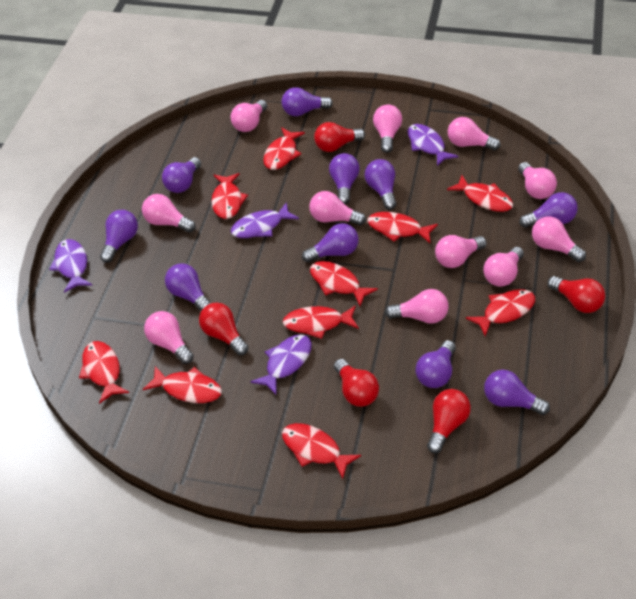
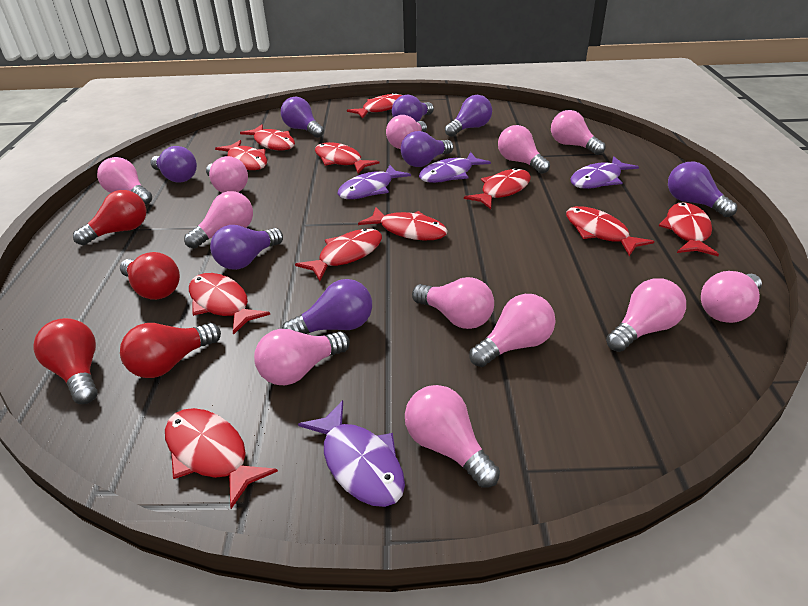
pink light bulb: [142,194,195,233] [144,311,194,364] [231,100,267,132] [309,191,366,225] [373,105,402,153] [385,289,449,324] [435,235,487,268] [448,117,501,150] [483,247,524,287] [518,162,557,199] [532,216,586,262] = 11 -> [97,157,152,205] [184,191,253,249] [206,156,248,193] [254,329,350,385] [386,115,427,149] [405,385,500,488] [412,277,494,329] [470,294,555,367] [498,125,550,174] [551,110,605,155] [606,278,686,352] [701,271,762,323] = 12
purple light bulb: [100,210,138,263] [162,157,201,193] [165,263,211,311] [282,87,333,116] [302,223,359,263] [329,153,360,204] [365,159,397,210] [416,340,456,388] [484,370,550,415] [519,192,578,228] = 10 -> [150,146,197,182] [210,225,283,270] [281,97,324,138] [282,279,372,334] [392,94,434,122] [401,131,454,167] [445,95,492,137] [668,162,737,217] = 8
red fish: [79,341,129,404] [143,366,222,403] [211,173,248,219] [263,127,305,170] [282,423,361,479] [283,305,359,339] [310,261,378,306] [367,212,438,243] [447,175,513,212] [466,289,535,336] = 10 -> [165,408,278,509] [189,273,270,335] [215,140,267,170] [240,125,295,151] [295,228,382,281] [315,142,379,173] [347,93,402,119] [358,207,448,240] [464,168,531,209] [566,206,654,256] [659,202,719,256] = 11
red light bulb: [199,303,249,355] [314,122,365,152] [334,359,379,407] [427,389,471,453] [548,276,605,313] = 5 -> [33,318,98,404] [73,190,146,245] [120,252,180,300] [120,323,221,378] = 4

